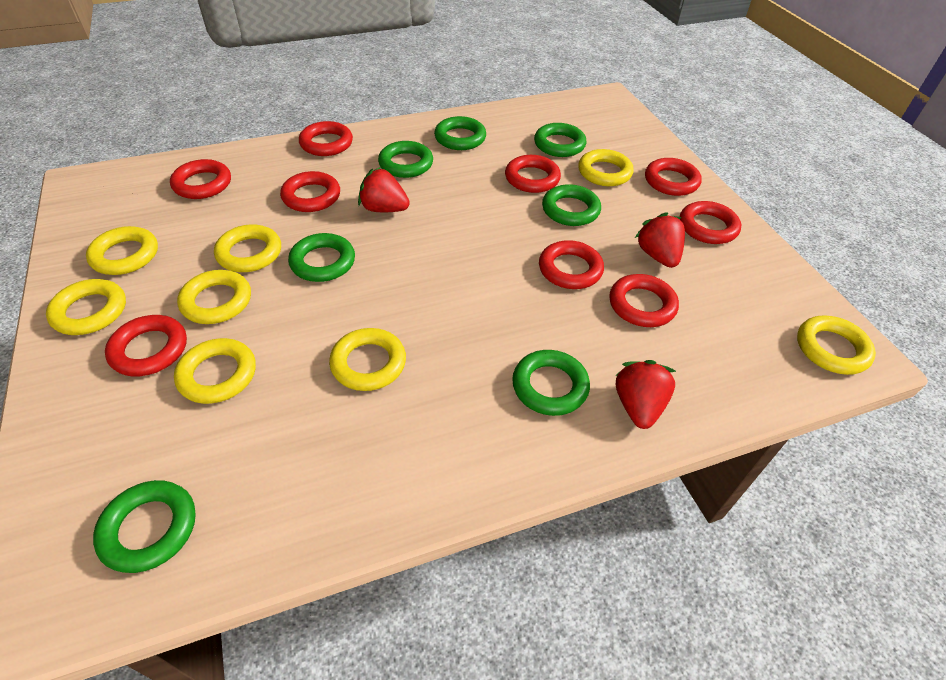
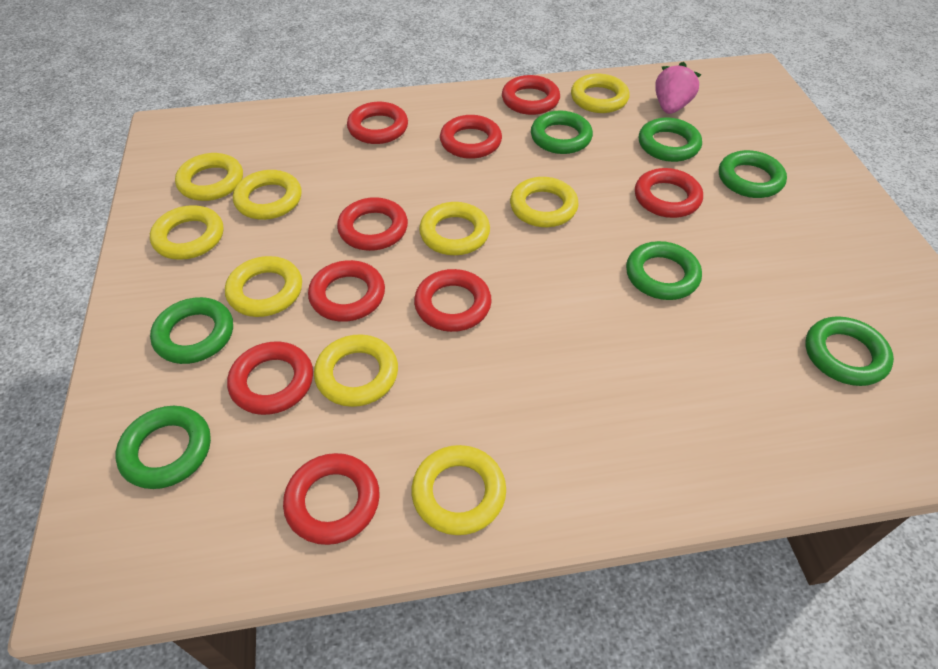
pink strawberry: none = 0 -> [655,62,701,114] = 1
red strawberry: [358,167,410,212] [616,360,677,429] [635,213,685,268] = 3 -> none = 0
yellow ring: [46,279,126,335] [86,226,158,275] [174,338,256,404] [177,270,251,324] [214,224,281,272] [329,328,406,391] [578,149,634,186] [797,316,876,375] = 8 -> [150,205,223,260] [175,153,243,201] [225,256,302,317] [233,170,301,220] [314,334,398,407] [411,445,506,535] [419,202,490,255] [510,177,579,227] [571,74,630,113] = 9

